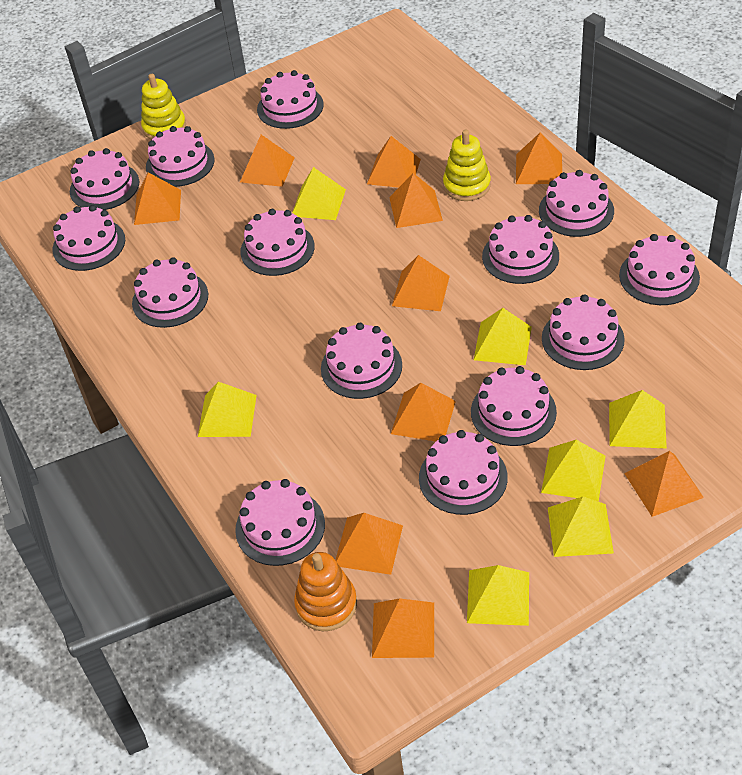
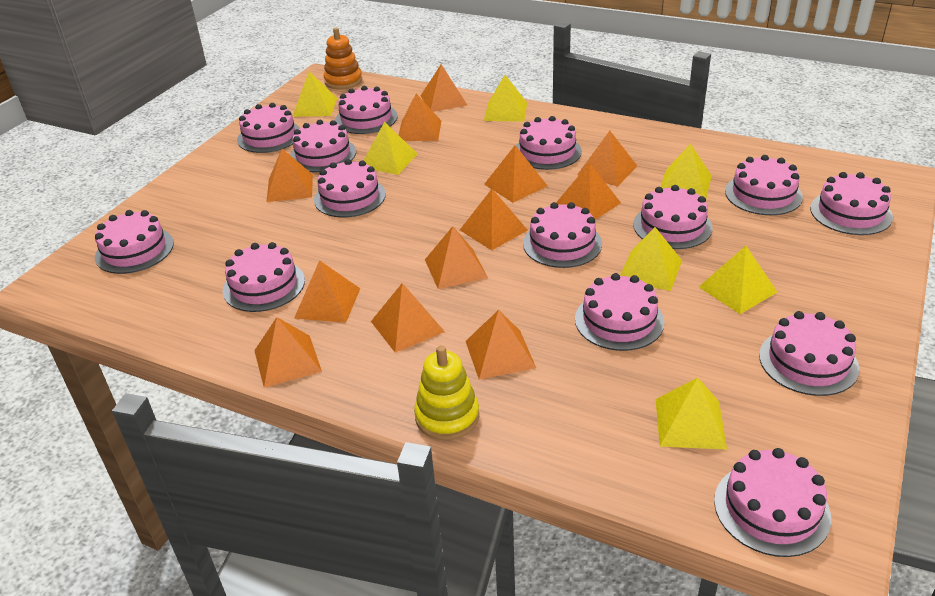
orange pyramid: [134,172,181,225] [240,135,295,187] [335,513,403,575] [367,136,421,188] [372,598,434,658] [389,173,443,228] [391,383,456,441] [392,255,450,311] [516,133,562,184] [624,451,704,517] = 10 -> [254,317,322,388] [267,149,313,202] [294,260,361,323] [371,283,445,353] [399,94,441,141] [421,64,468,112] [425,226,488,289] [460,189,528,250] [466,310,536,380] [484,145,547,203] [556,163,621,220] [577,131,637,187] = 12
yellow stacking toy: [141,74,186,140] [443,130,491,201] = 2 -> [414,345,479,440] = 1

